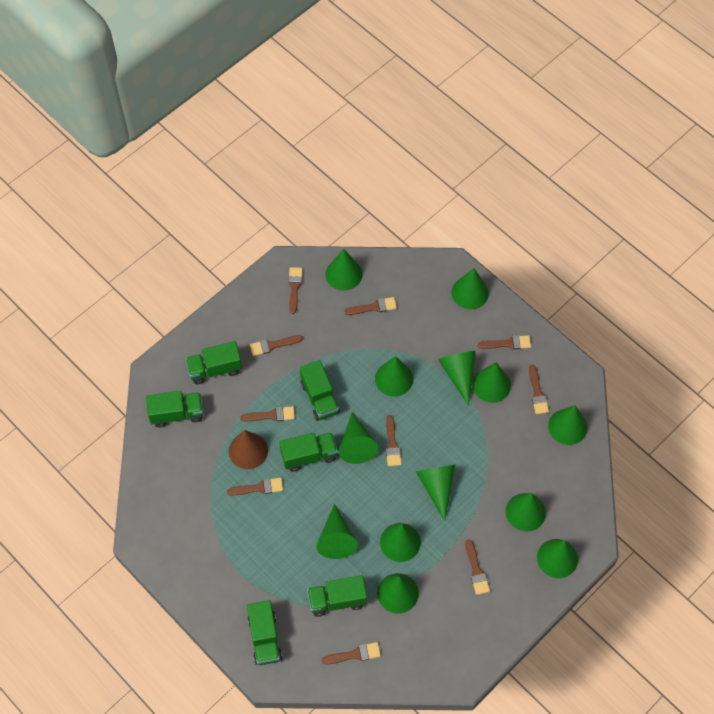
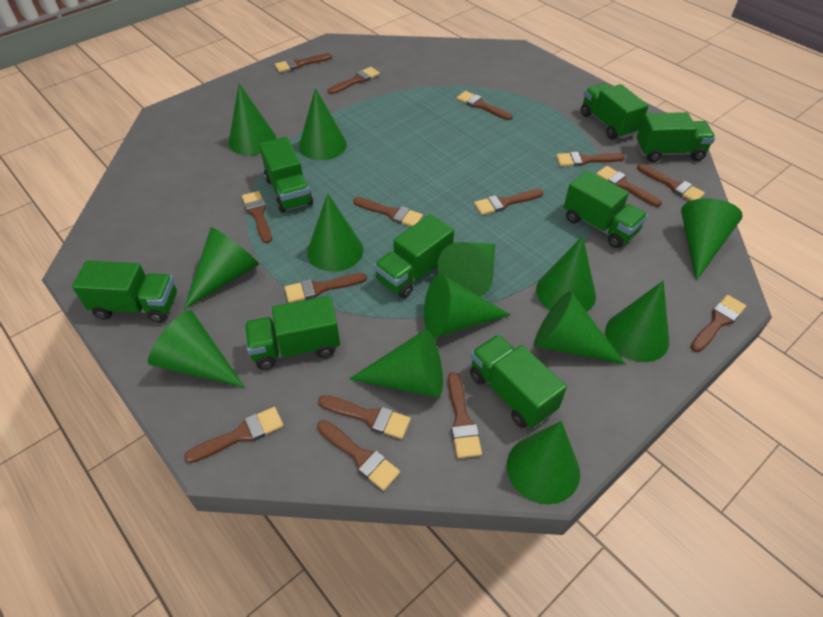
brown brush: [227,478,283,496] [240,406,295,422] [250,335,303,356] [288,267,303,314] [322,642,381,664] [345,297,397,315] [386,415,402,466] [465,539,490,595] [478,335,531,350] [529,365,549,414] = 10 -> [184,407,284,463] [242,191,272,243] [275,53,332,73] [285,273,367,303] [317,420,400,491] [318,395,411,439] [327,67,380,94] [353,197,423,227] [448,372,482,458] [457,91,513,120] [474,189,543,215] [556,152,625,166] [596,166,662,207] [637,164,705,201] [691,295,746,352] = 15
brown cone: [229,430,268,469] = 1 -> none = 0
green truck: [146,391,203,428] [185,341,242,384] [247,600,282,665] [279,432,338,472] [300,360,340,421] [307,575,367,617] = 6 -> [72,261,177,323] [244,296,340,370] [259,137,313,213] [374,214,454,299] [470,335,567,428] [564,170,648,248] [581,83,648,139] [637,112,715,162] = 8

